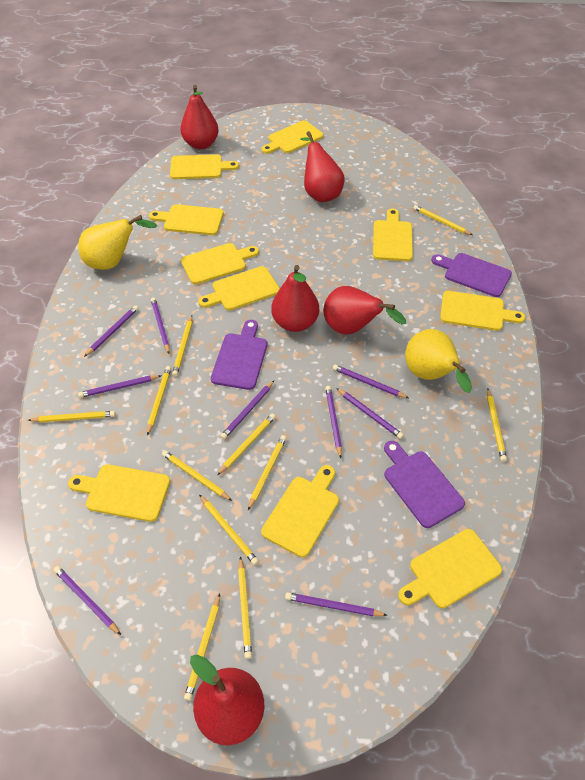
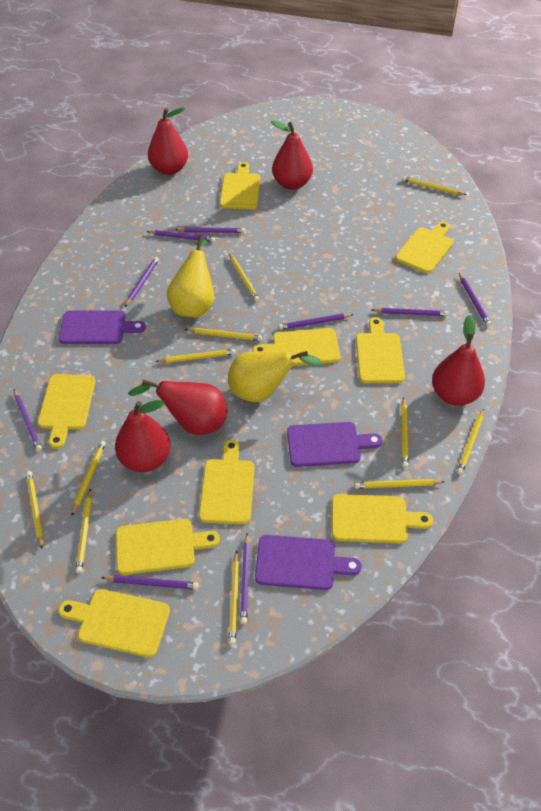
yellow cutting board: [68,464,170,522] [149,204,224,235] [170,154,239,179] [181,243,259,284] [198,266,280,311] [261,465,339,558] [262,120,324,154] [373,208,413,261] [398,529,502,609] [440,291,526,331] = 10 -> [38,374,95,449] [58,589,170,658] [116,519,220,575] [199,440,254,524] [220,162,260,209] [253,328,340,366] [332,494,433,543] [356,317,405,383] [395,222,453,273] = 9

